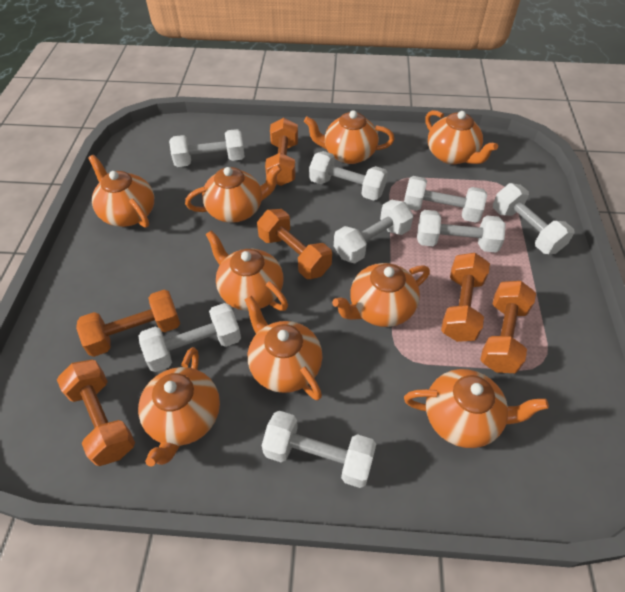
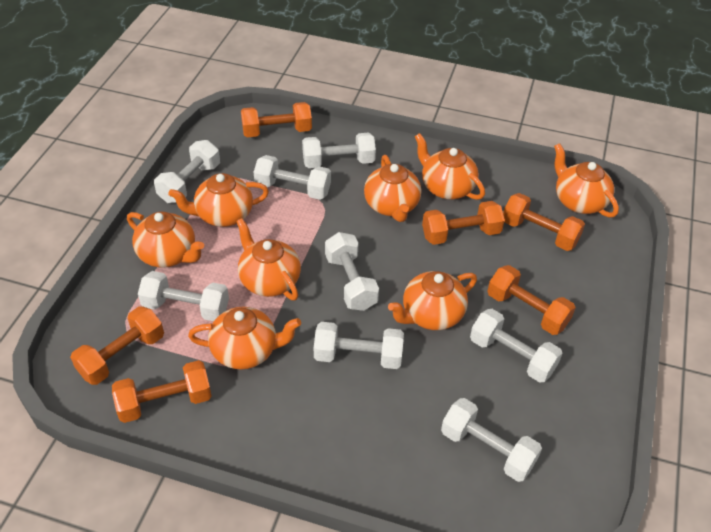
orange teapot: [88,155,154,228] [138,347,220,467] [185,164,282,223] [206,230,288,311] [245,296,322,400] [304,110,395,164] [332,263,430,327] [404,369,549,448] [425,110,498,165] = 9 -> [127,211,204,268] [168,173,269,227] [188,307,301,370] [236,218,301,300] [364,155,421,222] [388,271,477,330] [415,133,485,200] [554,143,619,218] = 8

